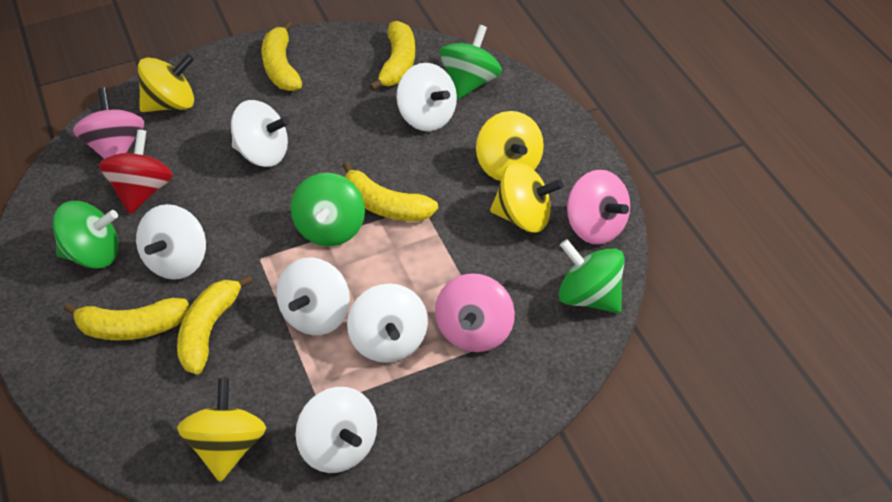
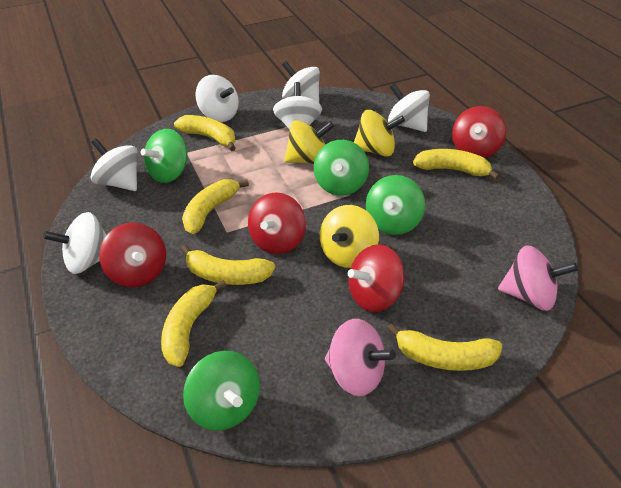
pink spinning top: [73,88,145,159] [435,273,515,352] [567,170,630,245] = 3 -> [325,319,396,396] [498,245,578,311] = 2
red spinning top: [99,129,173,214] = 1 -> [99,223,166,287] [248,192,306,254] [348,244,405,312] [452,106,506,158] = 4
yellow banana: [64,298,189,341] [177,275,253,374] [261,21,302,91] [343,162,438,221] [369,21,415,91] = 5 -> [161,280,227,367] [174,115,236,151] [181,245,275,285] [182,179,249,234] [387,323,503,371] [413,149,500,180] = 6
yellow spinning top: [138,54,194,112] [177,378,266,482] [476,111,544,181] [490,162,564,233] = 4 -> [284,120,334,164] [320,205,379,268] [354,110,405,157] = 3

